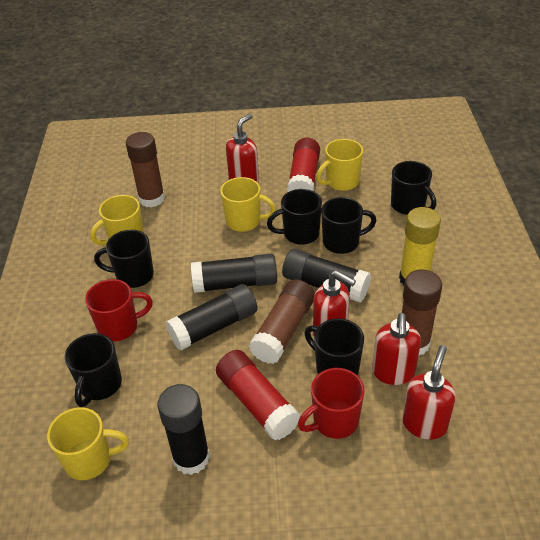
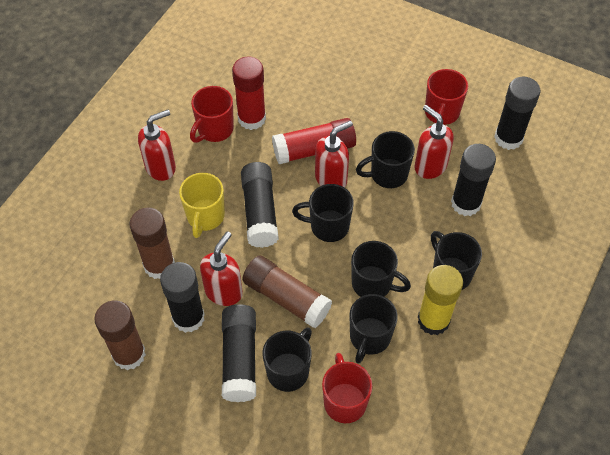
black glue stick: [157,384,210,475] [166,284,258,350] [191,254,277,293] [282,249,371,302] = 4 -> [160,262,205,333] [222,304,256,402] [241,162,279,248] [451,144,496,216] [494,77,540,150] = 5
red mug: [85,279,153,341] [298,368,365,439] = 2 -> [190,86,234,143] [322,353,372,423] [425,69,468,125] = 3
yellow mug: [47,407,129,480] [90,195,144,245] [220,177,276,232] [316,139,363,191] = 4 -> [179,173,225,238] = 1

